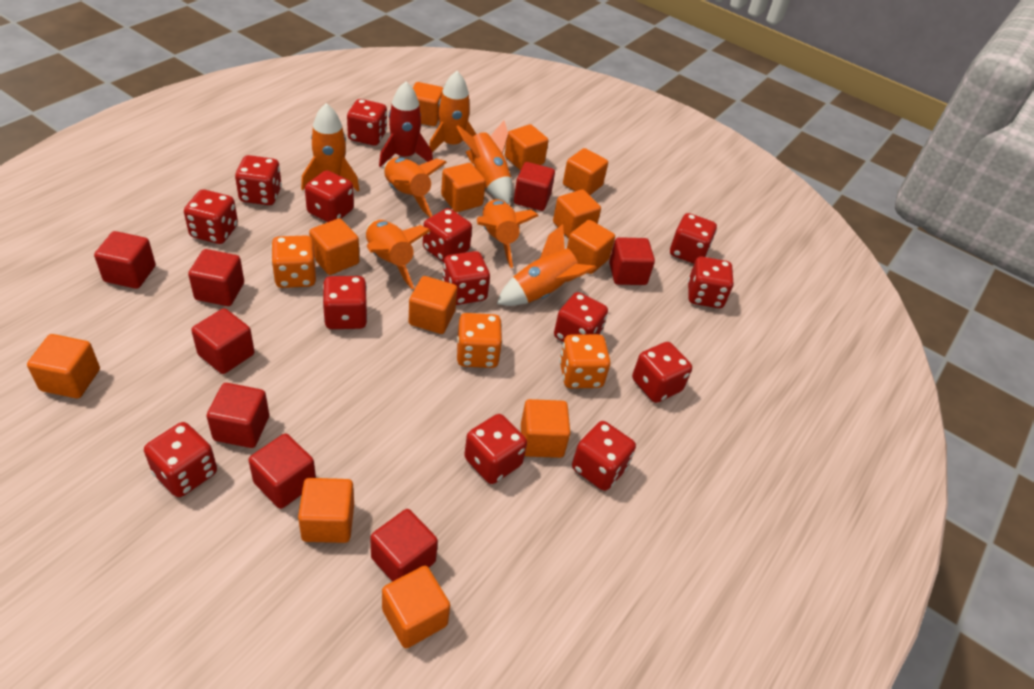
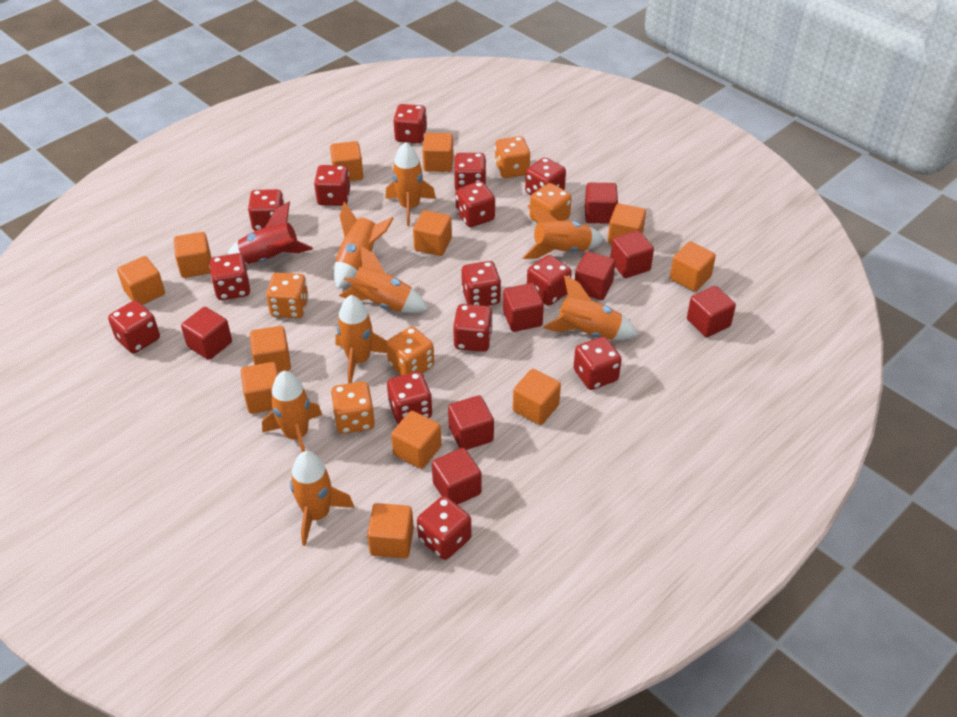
orange dice: [271,235,316,288] [457,313,502,368] [559,334,610,389] = 3 -> [266,272,309,318] [331,381,375,434] [386,326,434,375] [495,136,530,178] [530,183,572,223] = 5
orange rocket: [301,103,359,191] [366,220,431,289] [384,158,447,217] [429,71,476,152] [456,121,512,205] [477,199,539,268] [497,224,597,306] = 7 -> [262,371,322,452] [290,451,354,546] [334,202,394,289] [335,295,387,384] [339,246,429,313] [385,142,436,226] [522,205,605,259] [543,275,638,340] = 8

